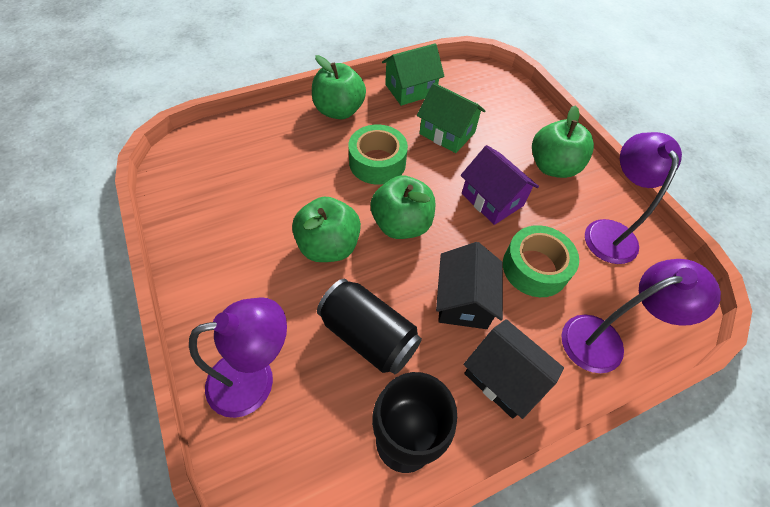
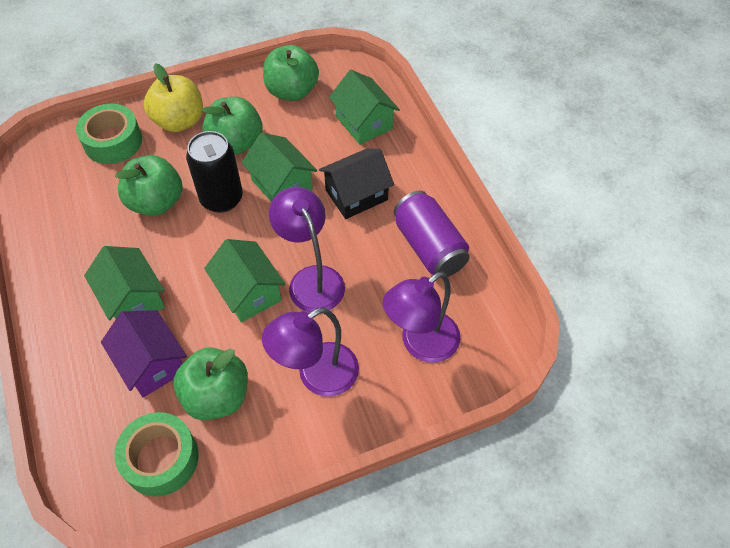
black goblet: [372,372,457,473] = 1 -> none = 0
black house: [436,242,503,329] [463,319,564,419] = 2 -> [319,148,394,219] = 1
green house: [382,43,445,106] [417,83,486,153] = 2 -> [84,246,165,320] [204,239,285,322] [242,133,317,202] [329,70,400,145] = 4
purple can: none = 0 -> [394,191,469,277] = 1
yellow apple: none = 0 -> [144,63,203,132] = 1

